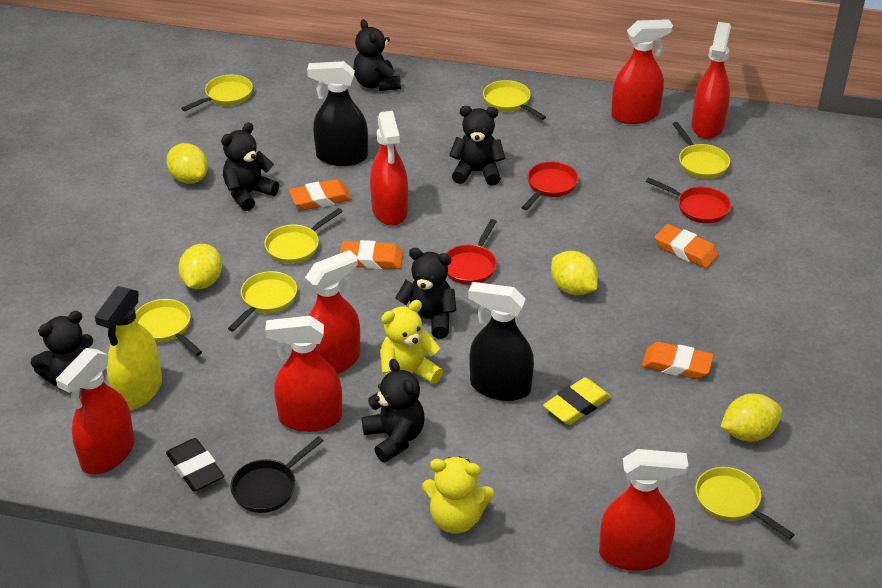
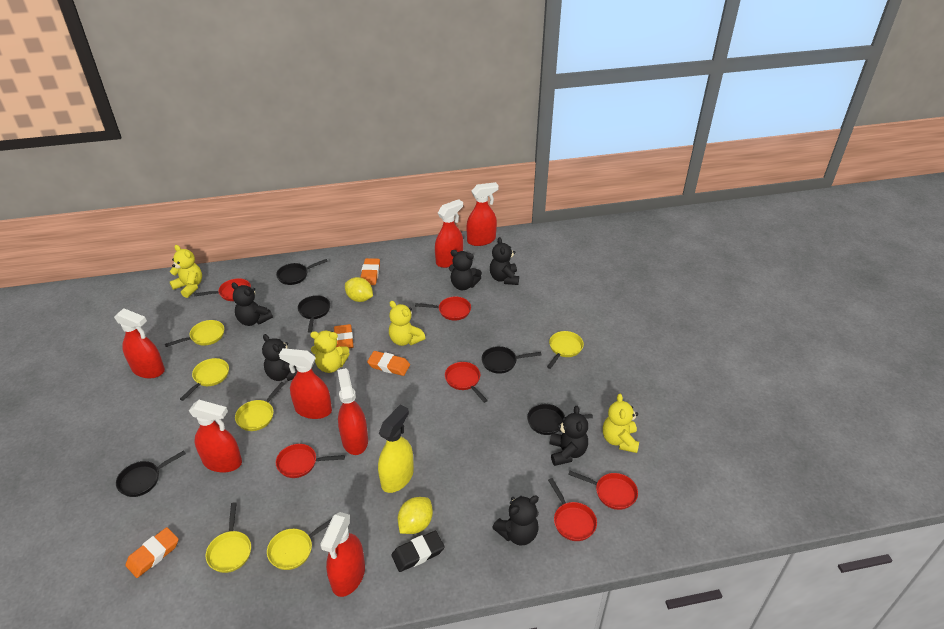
black pan: [230,436,323,513] = 1 -> [116,450,186,497] [276,259,328,285] [298,295,330,333] [482,346,541,374] [527,404,593,435] = 5
black spray bottle: [307,61,368,166] [468,282,534,401] = 2 -> none = 0
red pan: [446,219,497,285] [521,161,579,210] [646,177,731,224] = 3 -> [194,278,251,301] [276,444,345,478] [415,297,471,321] [445,362,488,403] [548,478,597,541] [568,471,638,510] = 6
yellow eraser: [543,377,611,425] = 1 -> none = 0
yellow lemon: [166,143,208,184] [178,244,222,289] [551,251,598,295] [720,394,782,442] = 4 -> [345,277,373,302] [398,497,433,534] = 2
yellow pan: [135,299,202,356] [181,75,253,111] [228,271,297,331] [264,208,343,264] [483,80,546,120] [673,122,730,179] [695,467,795,540] = 7 -> [165,320,224,347] [180,358,229,401] [206,502,251,573] [235,382,285,431] [267,519,331,570] [547,331,584,369] = 6
yellow teddy bear: [380,300,443,384] [422,456,494,534] = 2 -> [170,245,202,298] [310,331,350,373] [389,301,425,346] [603,394,639,453] = 4

